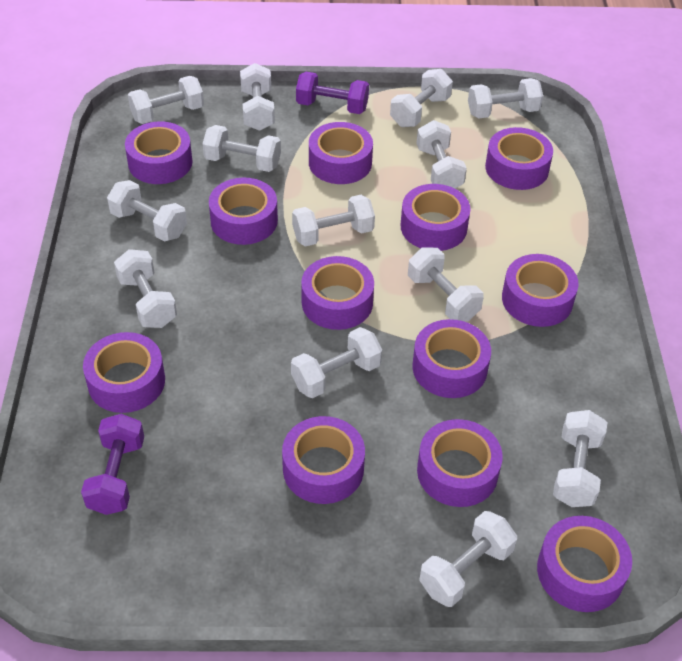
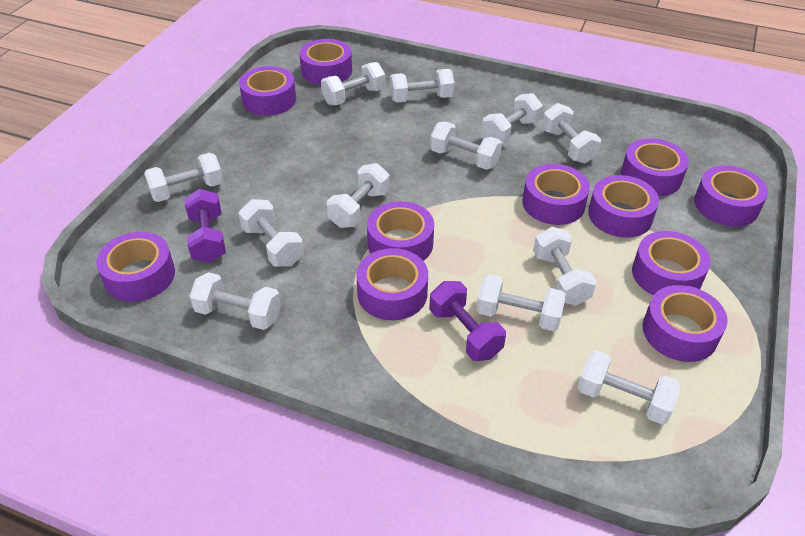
purple tape: [83,332,165,413] [125,121,192,184] [209,178,278,245] [282,416,365,504] [301,256,374,330] [309,122,373,184] [401,184,470,251] [412,319,491,398] [417,419,503,507] [485,127,553,190] [502,254,579,327] [537,516,632,612] = 12 -> [96,232,175,302] [239,66,296,116] [299,39,352,85] [356,248,428,320] [367,201,434,261] [522,164,590,225] [588,175,659,238] [621,138,689,196] [632,231,711,295] [643,285,728,362] [694,165,768,227] = 11
white dumbbell: [107,180,187,242] [114,249,177,328] [128,76,204,124] [203,125,281,172] [240,63,275,131] [291,327,382,398] [292,195,375,247] [390,69,453,127] [408,247,484,322] [416,120,467,188] [419,511,517,607] [468,78,543,118] [553,410,607,507] = 13 -> [144,153,223,202] [189,272,281,330] [239,199,304,267] [321,62,385,105] [327,163,390,228] [390,69,454,103] [430,122,502,170] [477,274,566,331] [482,93,543,144] [533,227,597,306] [542,103,601,164] [578,350,681,425] = 12

